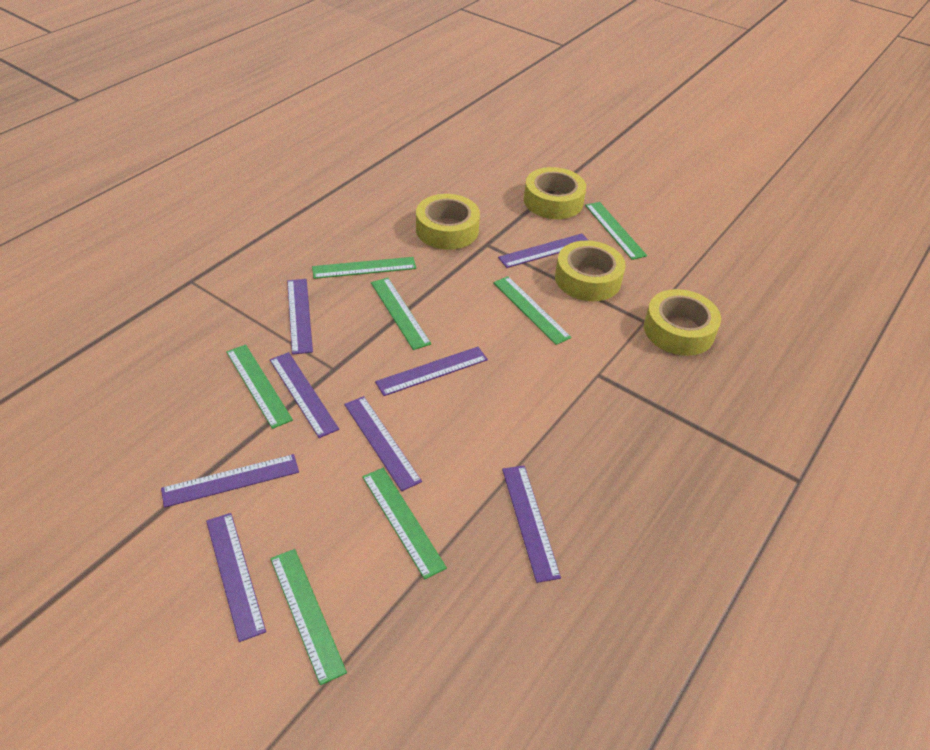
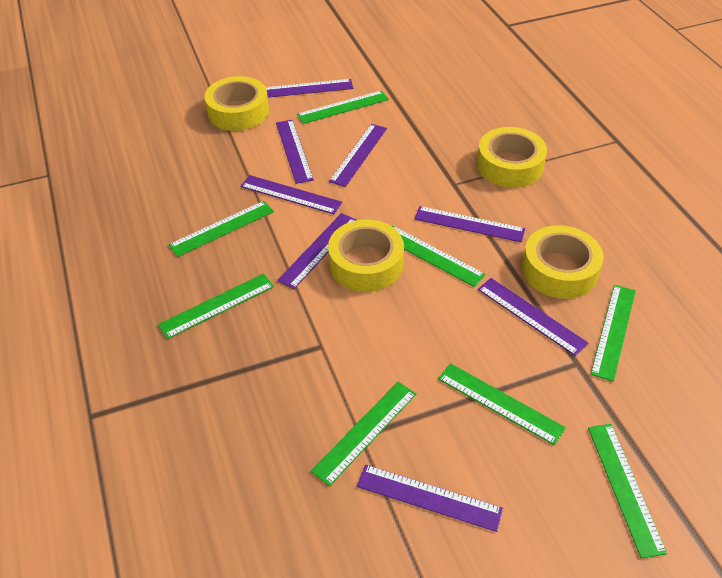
green ruler: [226,344,293,429] [270,549,347,685] [312,257,416,279] [362,468,447,580] [371,278,431,350] [493,276,571,345] [585,202,647,260] = 7 -> [158,274,274,339] [169,201,274,257] [297,90,389,124] [311,382,416,486] [392,226,486,287] [438,363,566,446] [588,424,667,559] [590,285,636,382] = 8

